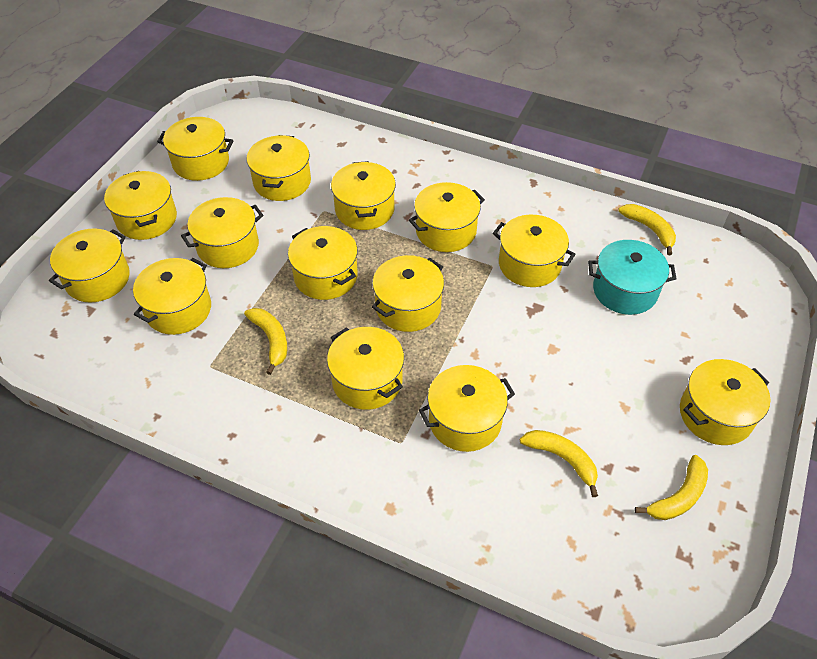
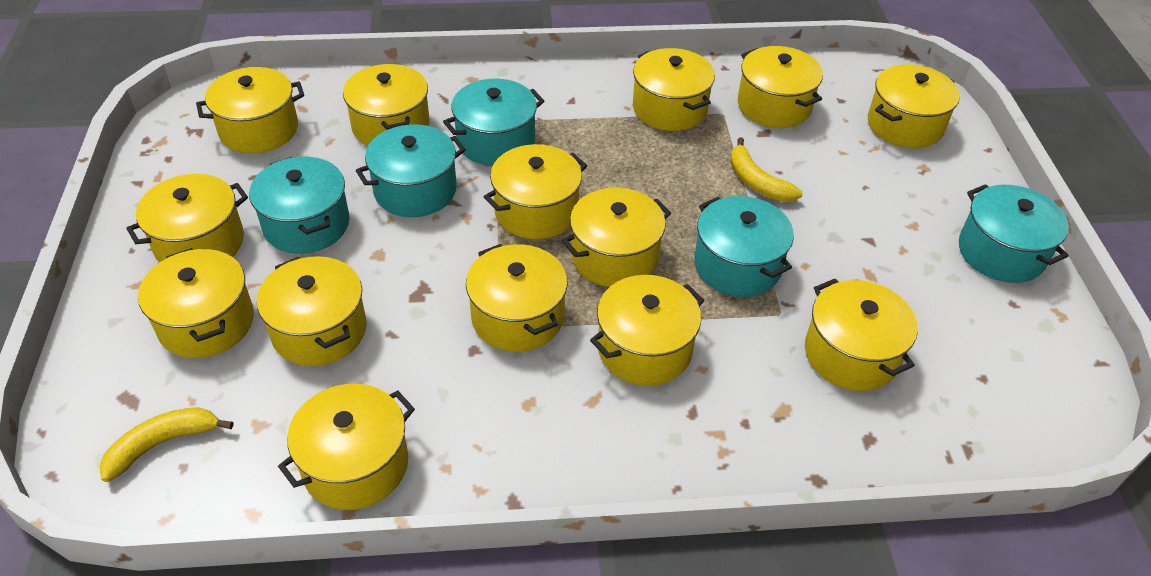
turquoise pot: [588,240,677,315] = 1 -> [249,157,350,254] [355,124,466,217] [443,79,545,166] [694,196,794,297] [959,184,1069,283] = 5
yellow banana: [244,308,287,375] [520,430,598,497] [618,204,676,255] [635,455,708,520] = 4 -> [99,407,233,482] [730,137,803,202] = 2

